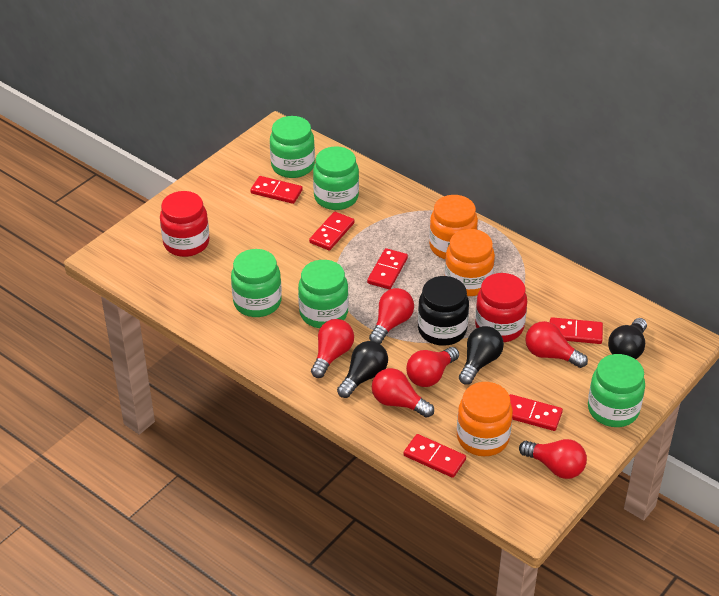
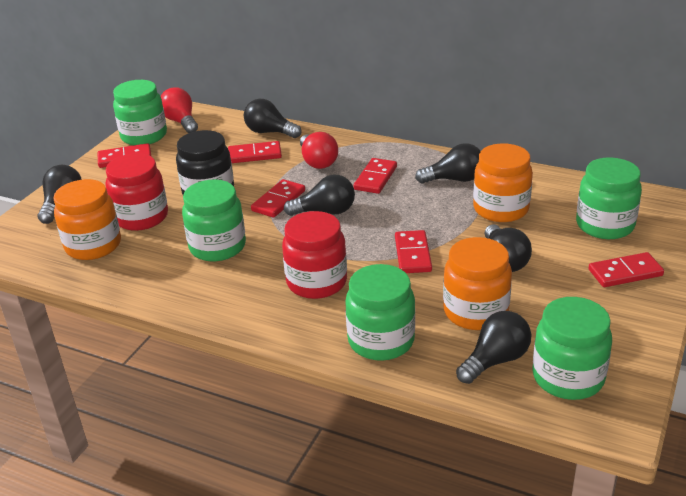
black light bulb: [337,341,388,398] [459,326,504,385] [608,318,647,359] = 3 -> [38,165,82,224] [244,99,302,138] [284,175,355,216] [415,143,481,183] [456,311,531,384] [484,224,532,272] = 6
red light bulb: [311,319,354,378] [369,288,414,344] [372,368,434,418] [406,347,459,387] [519,439,587,479] [525,321,588,368] = 6 -> [160,87,198,133] [300,132,338,169] = 2

